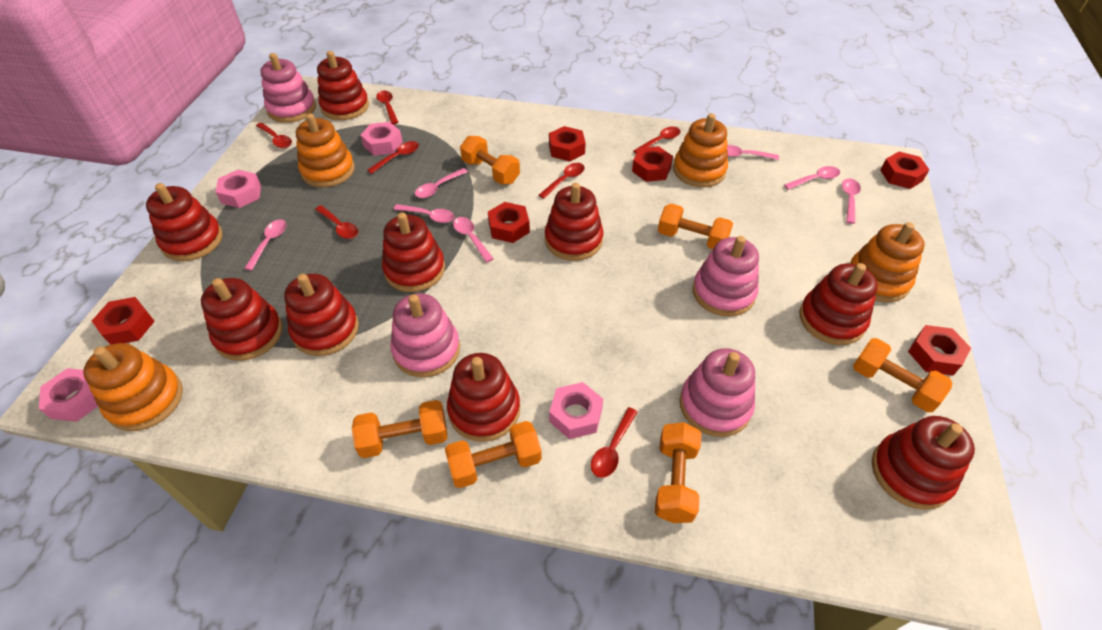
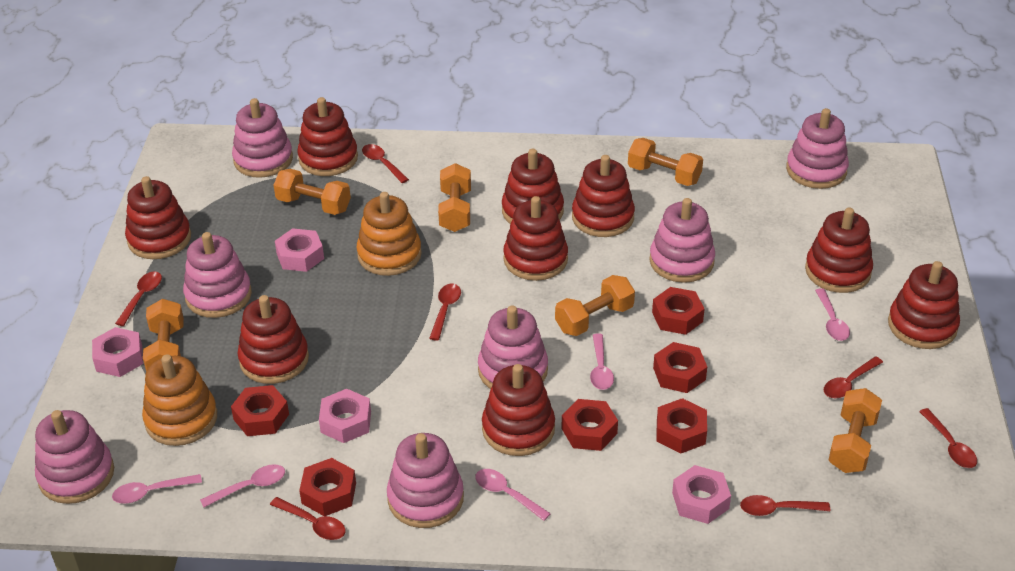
orange stacking toy: [83,343,183,431] [296,114,355,188] [673,114,728,188] [849,222,925,302] = 4 -> [142,354,217,446] [357,192,422,276] = 2
pink spoon: [244,220,287,270] [393,204,455,223] [415,168,468,198] [453,217,494,263] [727,145,779,160] [784,166,840,190] [842,178,861,224] = 7 -> [112,474,202,504] [200,464,285,508] [475,469,551,521] [590,333,614,390] [815,288,850,341] = 5
pink stacking toy: [260,53,316,123] [391,293,460,377] [680,348,755,437] [693,236,759,317] = 4 -> [35,410,114,504] [183,232,252,318] [232,98,293,178] [387,433,464,528] [478,306,548,389] [649,198,715,283] [786,108,849,189] = 7

